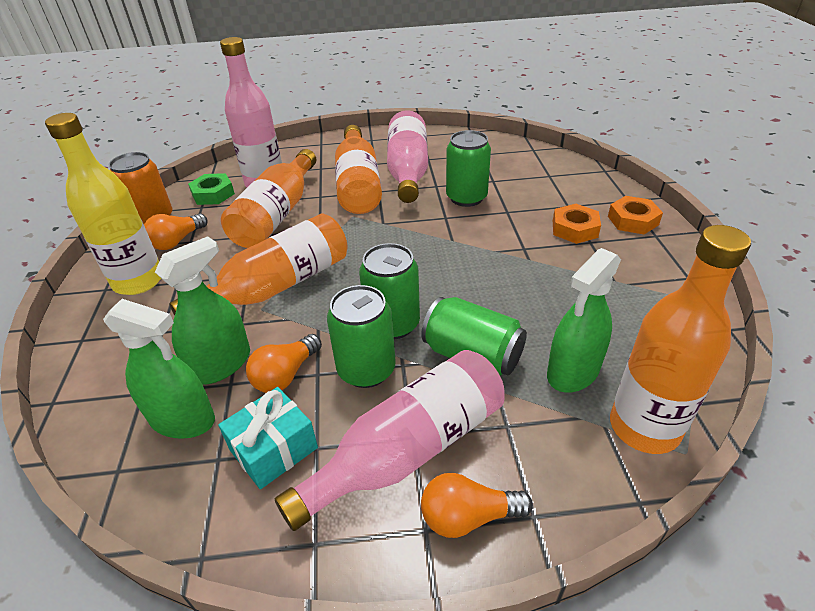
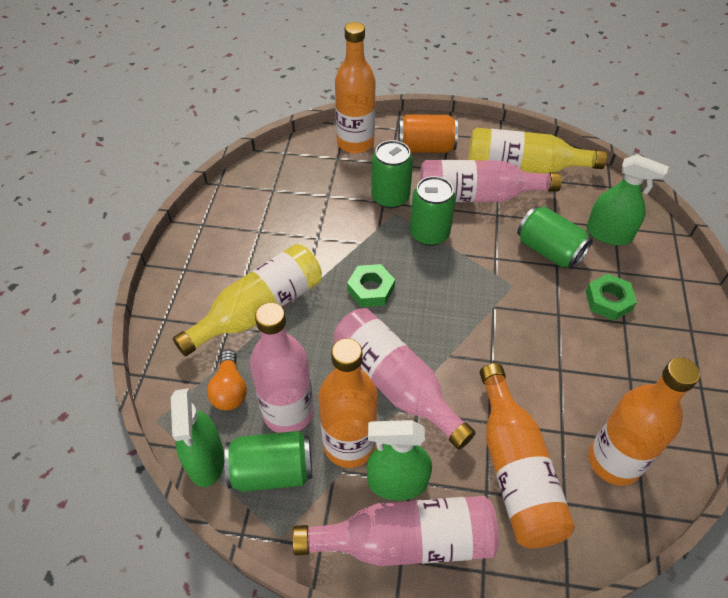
green nut: [188,173,235,205] = 1 -> [347,264,395,307] [585,273,637,320] = 2
orange light bulb: [144,213,208,250] [246,334,322,393] [421,473,533,538] = 3 -> [207,350,247,411] = 1
orange nut: [553,204,601,244] [608,196,663,235] = 2 -> none = 0
pink bottle: [220,37,282,188] [275,350,505,531] [387,110,428,203] = 3 -> [250,302,314,433] [292,496,499,566] [333,308,476,449] [420,160,562,202] = 4
turquoise gift: [218,387,318,489] = 1 -> none = 0
yellow bottle: [45,113,161,295] = 1 -> [173,244,322,356] [468,128,607,174] = 2

